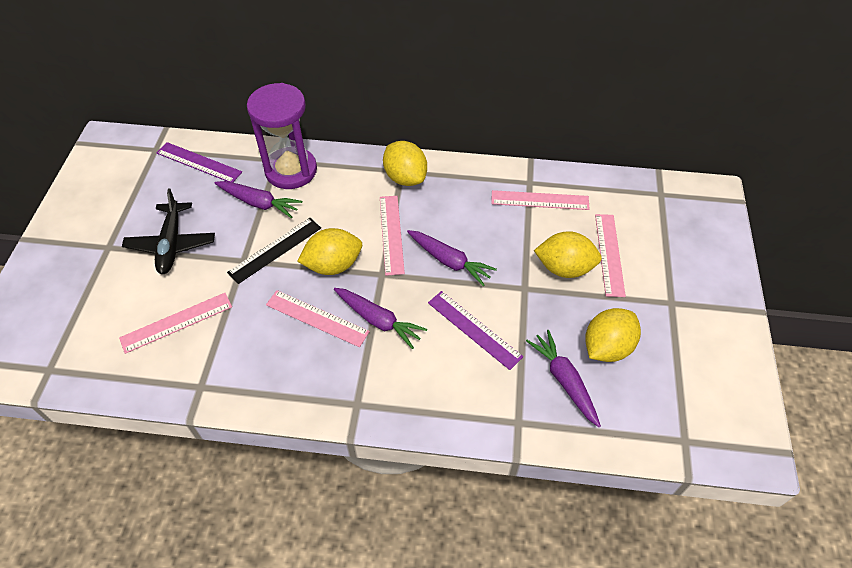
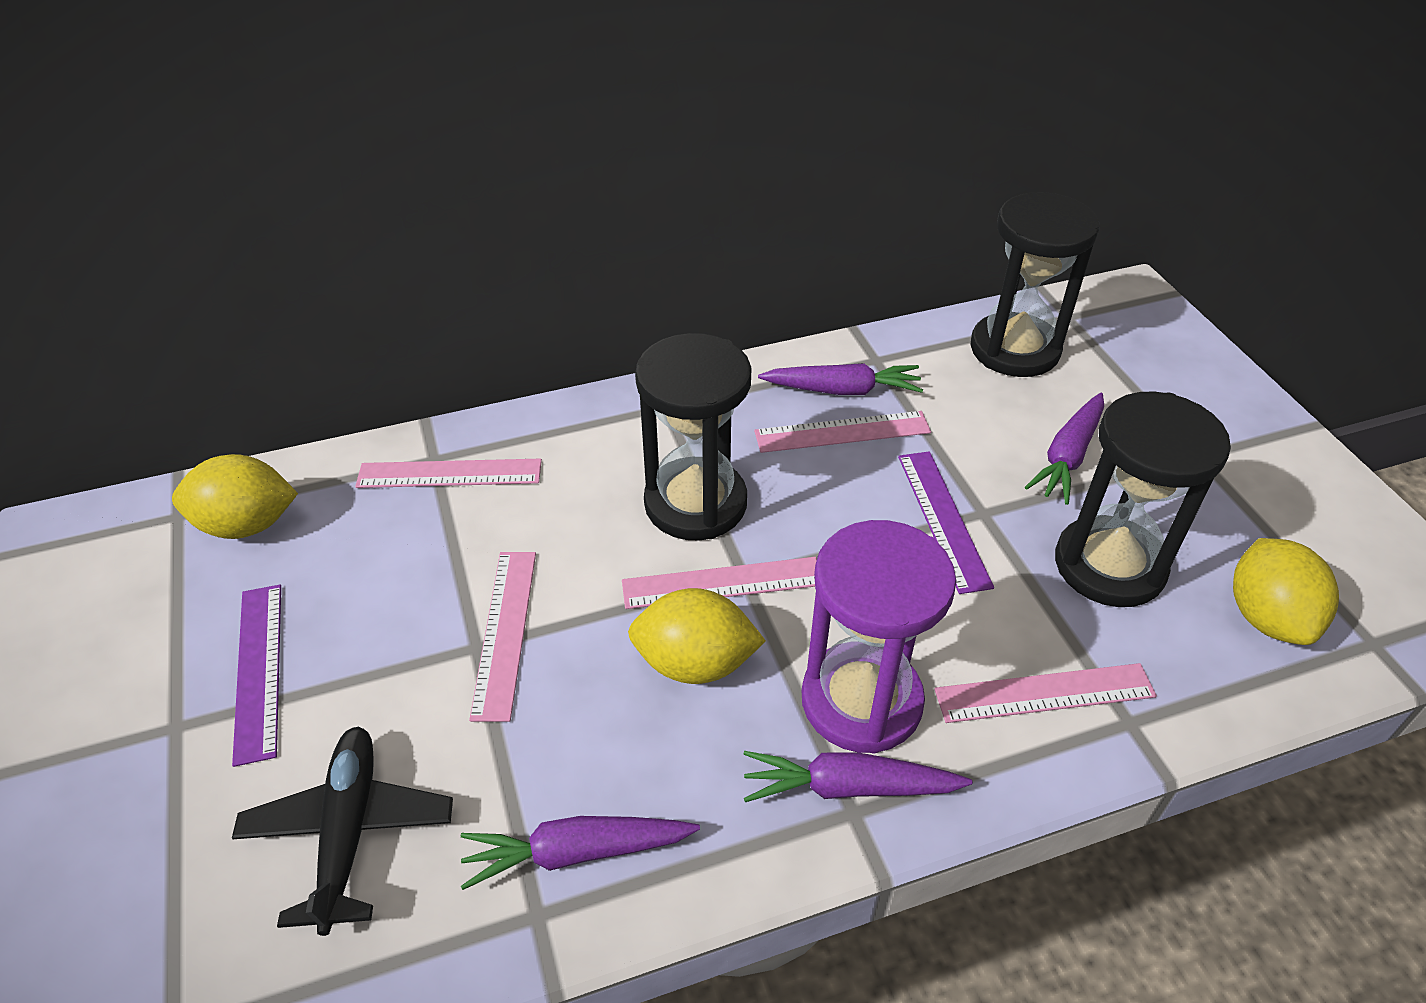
black hourglass: none = 0 -> [635,333,752,541] [970,192,1099,377] [1055,391,1231,607] = 3
black ruler: [227,218,321,284] = 1 -> none = 0
yellow lemon: [297,228,362,275] [383,141,427,186] [534,231,602,278] [585,308,641,362] = 4 -> [172,454,298,539] [628,588,766,684] [1233,538,1339,645] = 3

